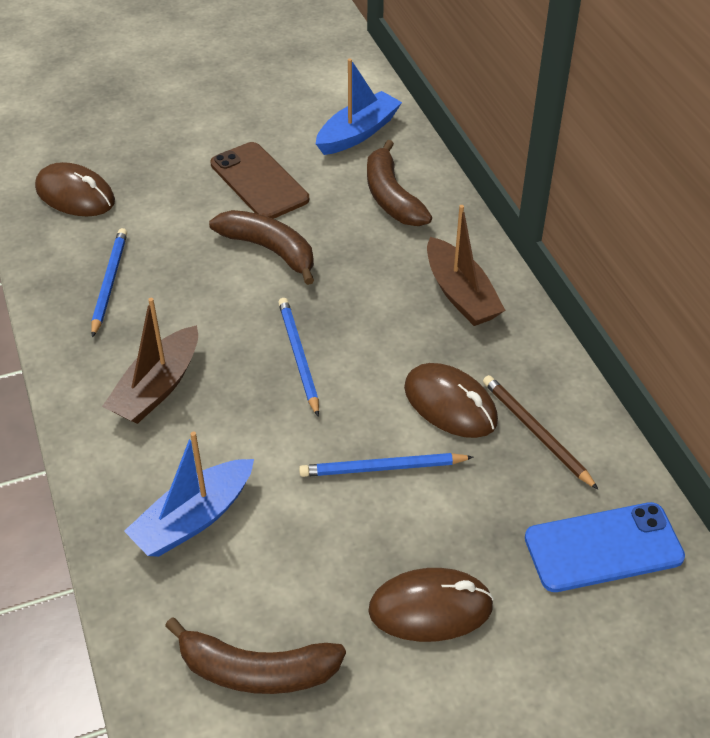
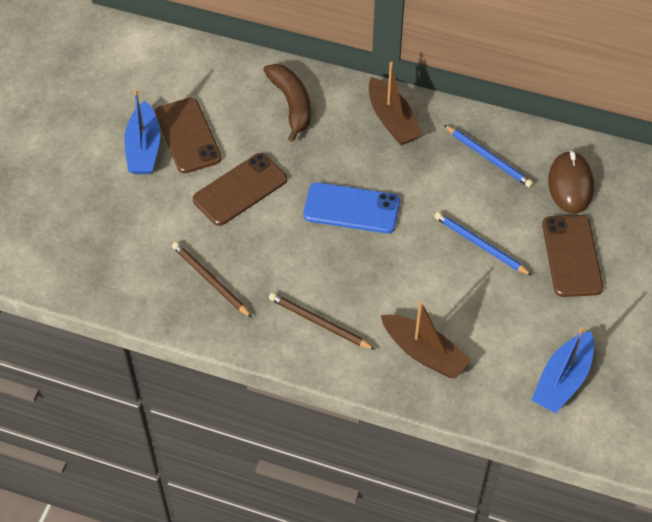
blue pencil: [91,228,127,338] [278,298,319,417] [299,453,473,477] = 3 -> [434,212,533,276] [444,125,533,187] = 2
brown banana: [165,617,346,694] [209,210,314,285] [367,140,432,226] = 3 -> [263,64,311,142] = 1
brown mouse: [35,162,115,216] [368,568,494,642] [404,363,498,438] = 3 -> [548,151,594,214] = 1
brown pencil: [483,375,599,490] = 1 -> [172,242,252,318] [269,293,376,350] = 2
brown phone: [210,142,309,219] = 1 -> [155,98,222,174] [193,153,287,226] [542,215,603,297] = 3

